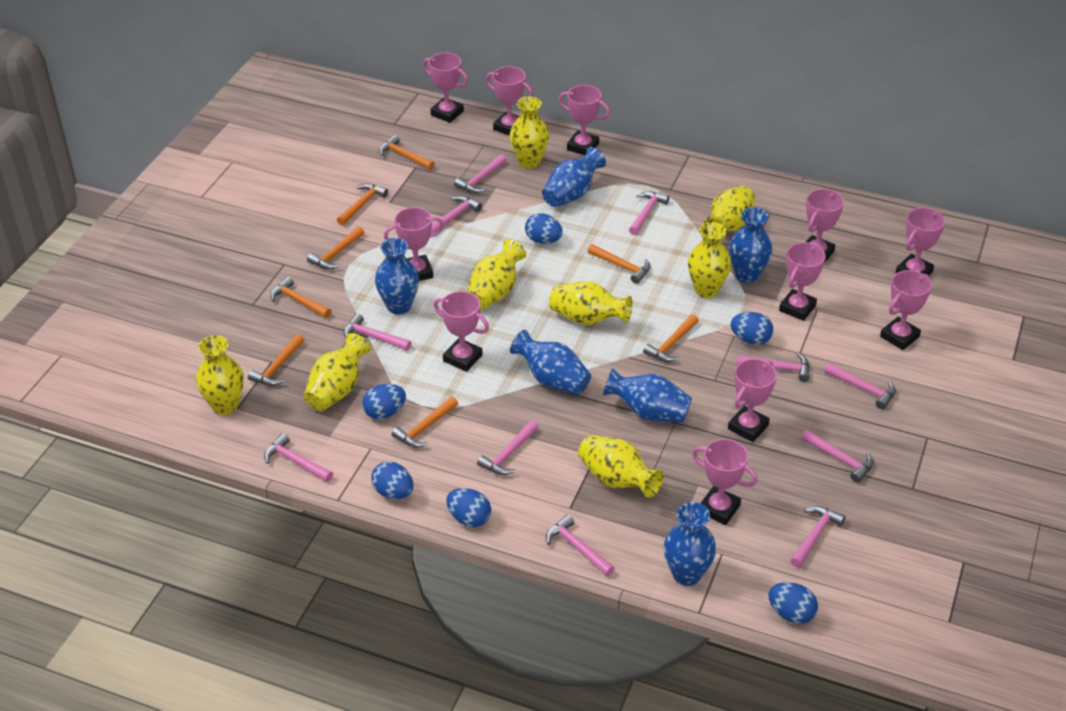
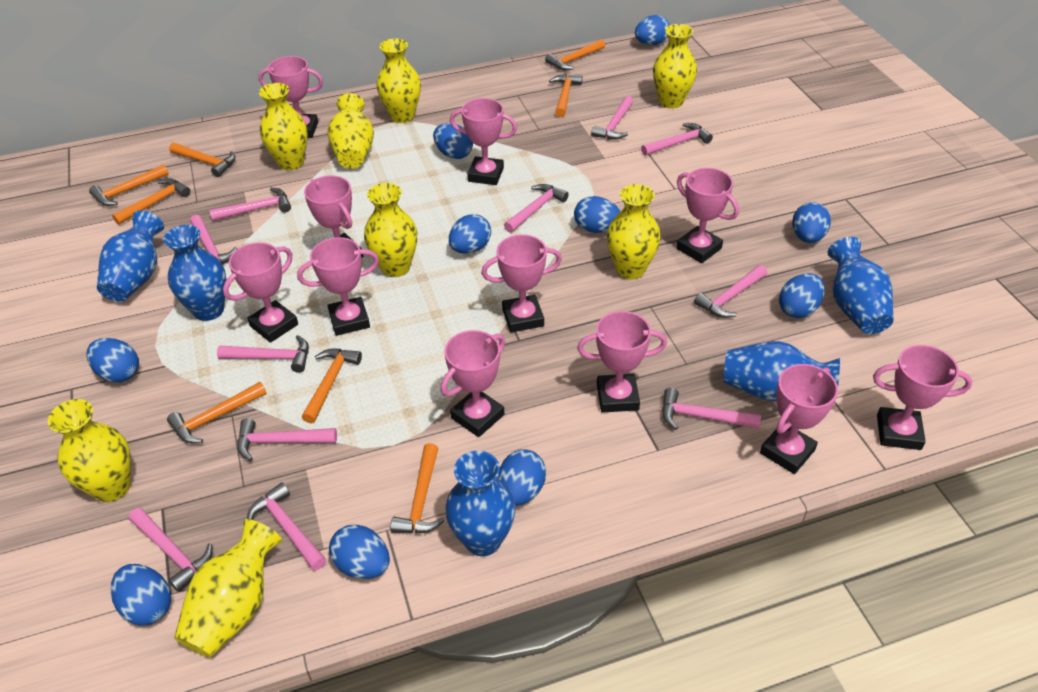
blue egg: [362,384,406,419] [371,461,413,499] [446,488,491,527] [525,213,563,244] [731,312,773,345] [768,582,818,624] = 6 -> [86,338,139,383] [111,564,171,626] [329,524,390,579] [433,123,473,159] [449,214,491,254] [497,449,546,506] [574,196,620,233] [635,15,669,45] [779,273,825,318] [792,202,831,243] = 10
blue vase: [375,238,419,314] [510,330,591,395] [542,147,606,207] [603,368,692,422] [664,502,716,586] [729,207,772,283] = 6 -> [97,210,164,302] [163,225,226,321] [445,451,515,556] [724,341,840,401] [828,237,893,334] = 5

